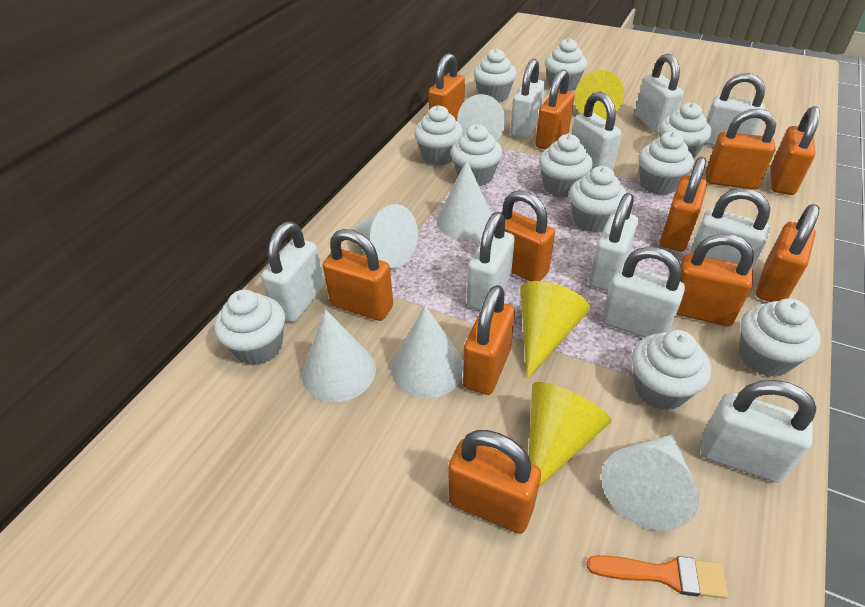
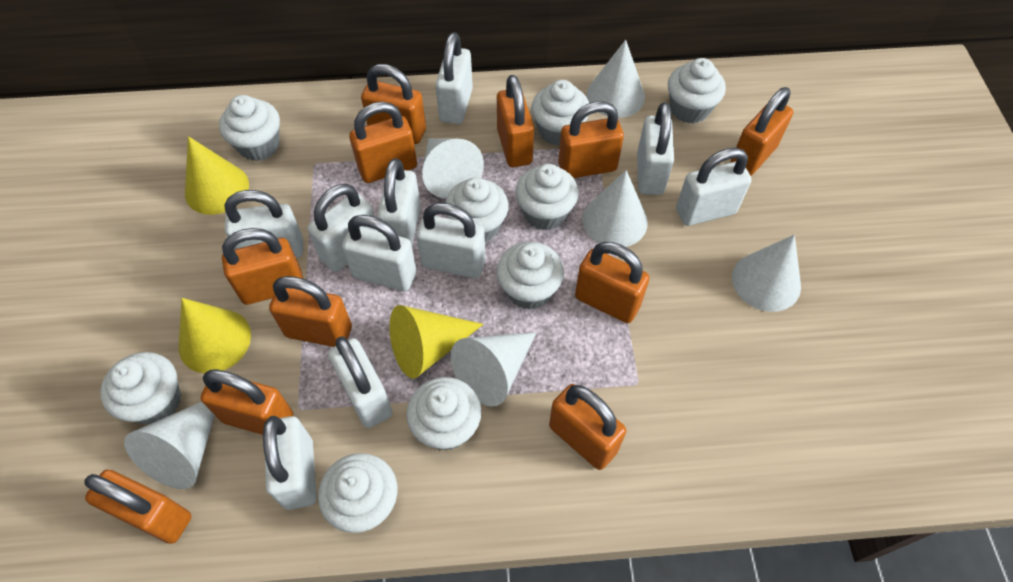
orange brush: [586,555,729,599] = 1 -> none = 0
white cupcake: [214,290,285,365] [414,105,463,165] [451,124,502,186] [473,48,516,103] [539,134,593,197] [545,38,587,91] [569,166,627,233] [632,330,711,410] [638,131,694,195] [659,103,711,159] [739,298,821,377] = 11 -> [100,352,181,424] [219,95,280,161] [318,453,398,533] [406,377,481,450] [445,177,509,242] [497,242,564,310] [515,164,579,230] [531,80,589,146] [668,58,726,124] = 9

